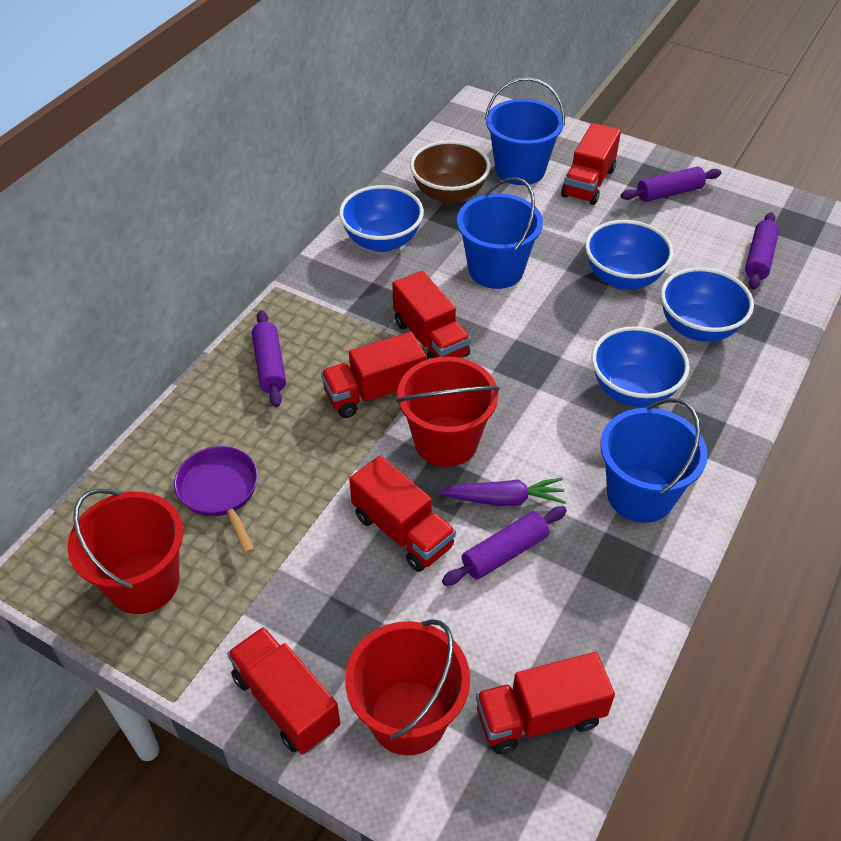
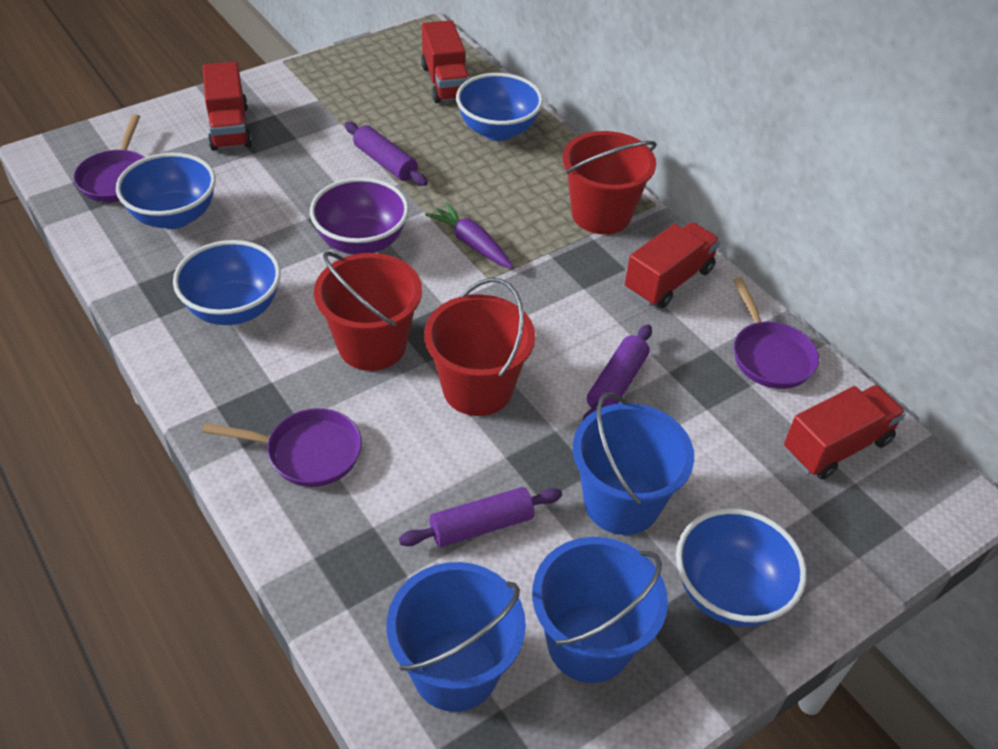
brown bowl: [410,140,491,204] = 1 -> none = 0
purple bowl: none = 0 -> [310,177,409,255] = 1
purple pan: [174,446,258,554] = 1 -> [74,114,145,202] [202,408,362,487] [733,277,819,389] = 3
purple rolling pin: [252,310,286,407] [442,506,567,586] [621,167,722,202] [745,212,779,290] = 4 -> [345,122,428,186] [399,487,562,547] [583,324,652,420] = 3
red truck: [227,627,340,755] [321,332,426,418] [349,456,456,572] [392,271,471,360] [476,652,615,754] [561,123,621,205] = 6 -> [203,62,252,151] [421,20,470,103] [625,222,720,308] [784,385,906,479] = 4

